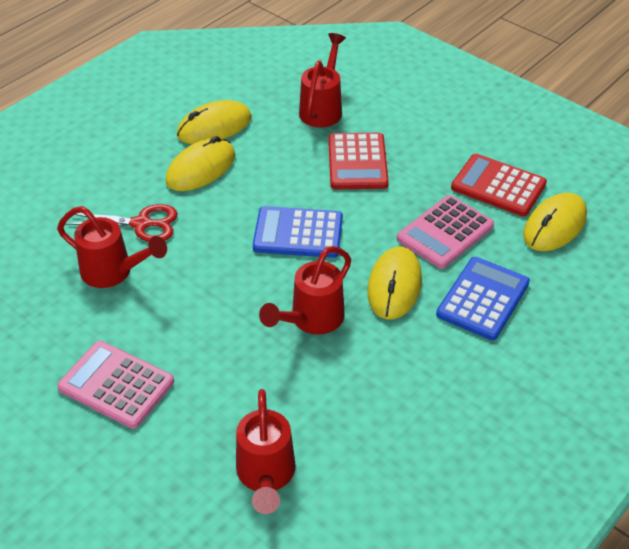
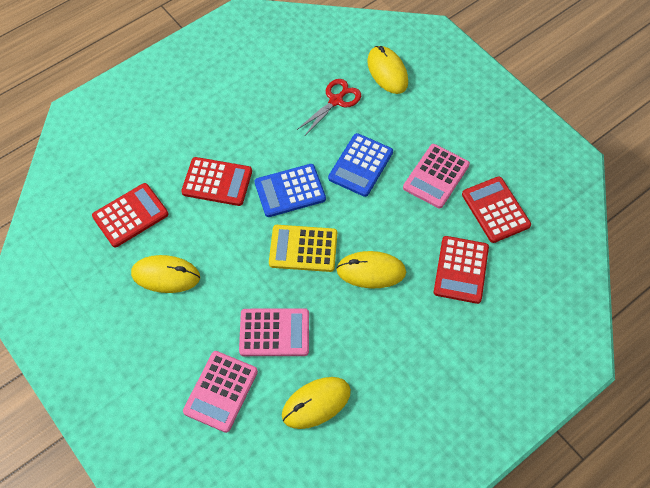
pink calculator: [57,341,174,429] [397,195,494,269] = 2 -> [183,351,258,433] [239,308,309,356] [403,144,470,208] = 3
red calculator: [328,133,389,189] [451,154,547,216] = 2 -> [92,183,169,247] [181,157,252,206] [434,236,489,304] [462,176,531,243] = 4
red watering can: [57,206,167,288] [236,389,296,514] [259,246,351,335] [299,33,346,128] = 4 -> none = 0
yellow calculator: none = 0 -> [269,225,337,272] = 1

